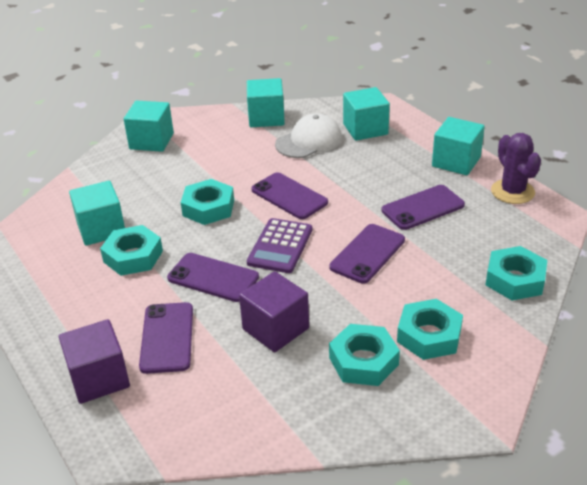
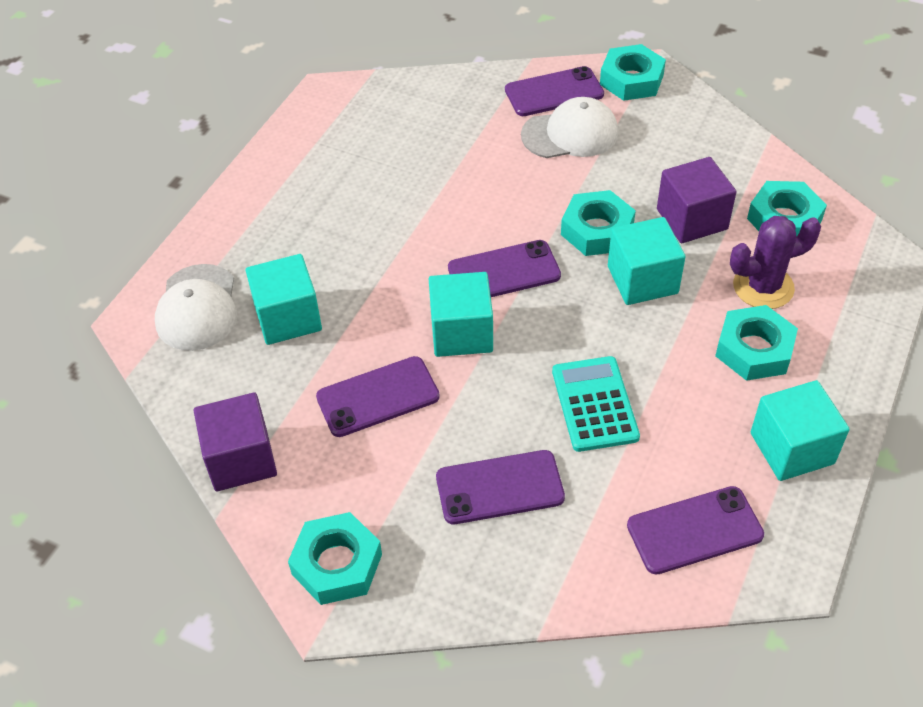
purple calculator: [247,218,313,273] = 1 -> none = 0
turquoise calculator: none = 0 -> [552,356,640,452] = 1
turquoise cube: [69,181,125,246] [124,100,174,152] [247,78,285,127] [343,87,390,141] [432,117,485,175] = 5 -> [246,254,322,345] [429,272,493,357] [608,217,686,305] [751,380,850,481] = 4
white cap: [275,113,342,158] = 1 -> [155,264,237,351] [521,97,618,158] = 2

